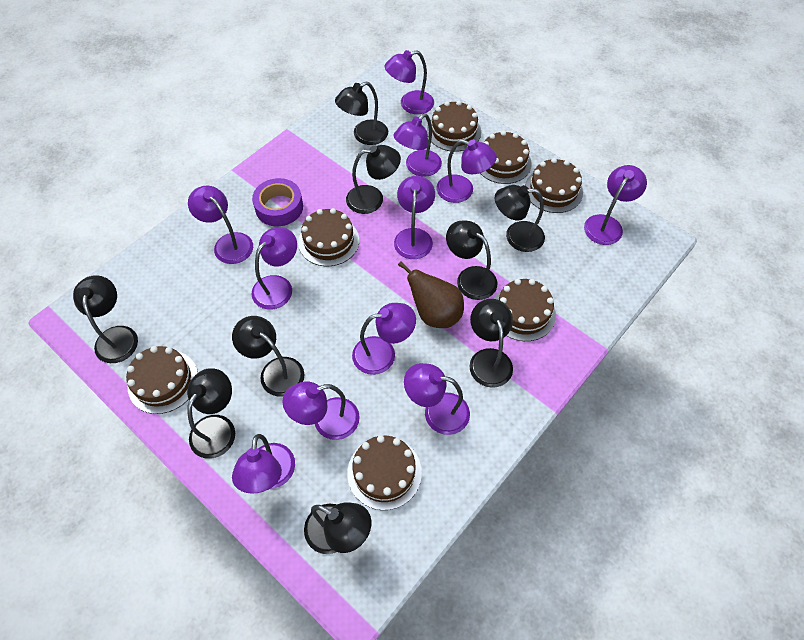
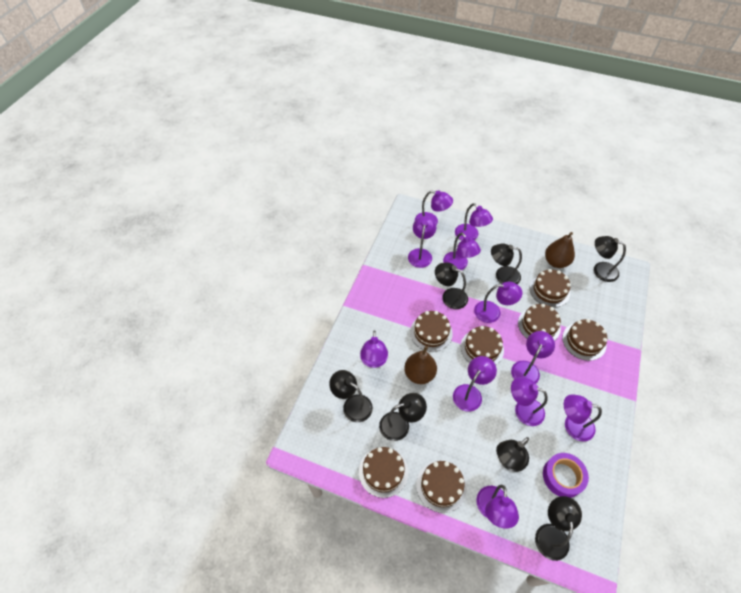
black lamp: [73,275,138,363] [187,368,235,459] [232,316,304,396] [304,502,371,554] [335,81,388,145] [346,145,401,214] [446,221,497,300] [469,299,513,388] [495,185,545,252] = 9 -> [329,370,373,422] [379,393,427,441] [435,262,468,309] [491,243,522,284] [496,437,529,472] [535,496,582,561] [594,236,626,282] = 7
brown pear: [398,261,464,328] = 1 -> [404,346,437,384] [545,232,575,268] = 2

